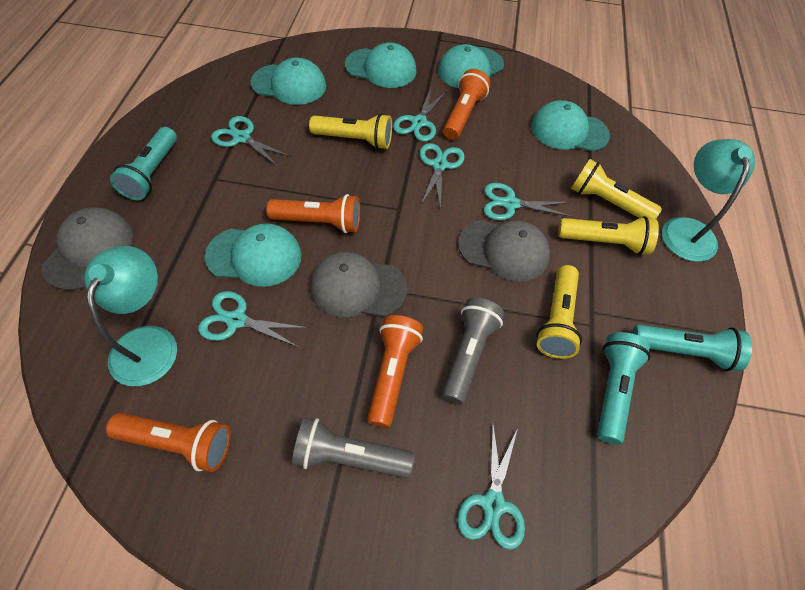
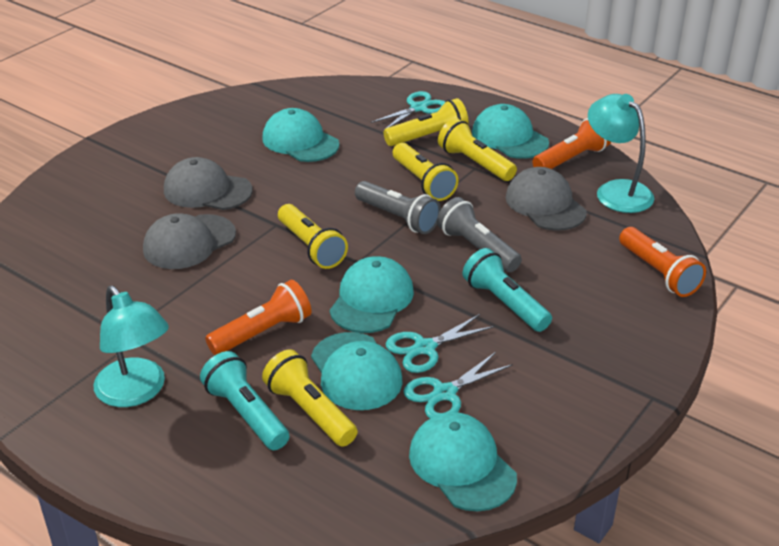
orange flashlight: [106,413,231,472] [266,194,360,233] [367,315,423,428] [443,69,490,140] = 4 -> [205,280,312,355] [532,118,611,169] [619,227,706,297] = 3
turquoise flashlight: [110,127,177,200] [597,332,651,445] [632,325,752,371] = 3 -> [200,351,290,450] [463,248,552,332] = 2
turquoise scissors: [198,291,308,347] [211,116,291,167] [393,88,447,142] [419,143,465,210] [457,422,525,550] [484,183,573,220] = 6 -> [371,91,445,130] [386,314,494,373] [403,352,513,419] = 3
yellow flashlight: [309,113,392,149] [536,265,582,359] [558,216,659,255] [571,159,662,219] = 4 -> [262,350,358,447] [278,204,348,269] [383,98,469,146] [393,143,459,201] [438,118,517,181] = 5

